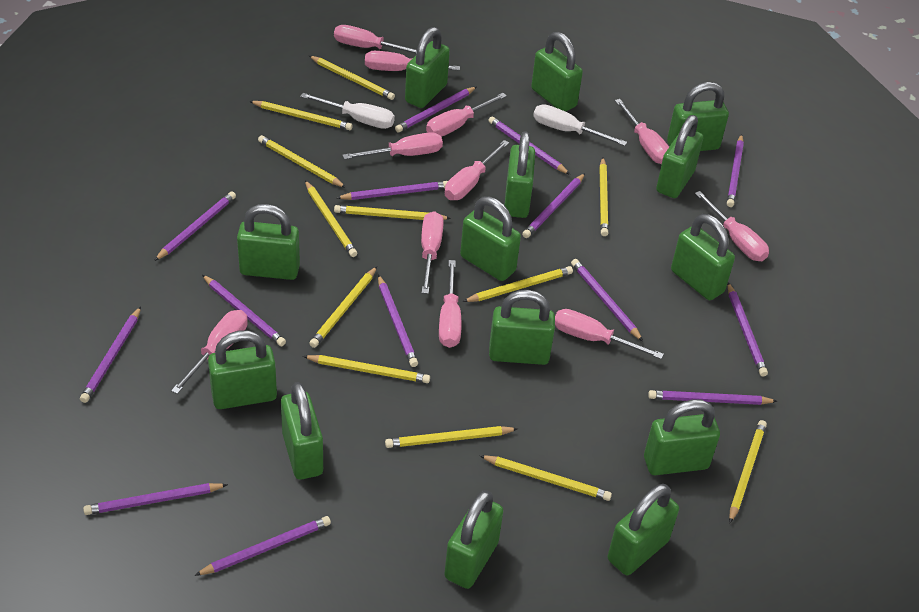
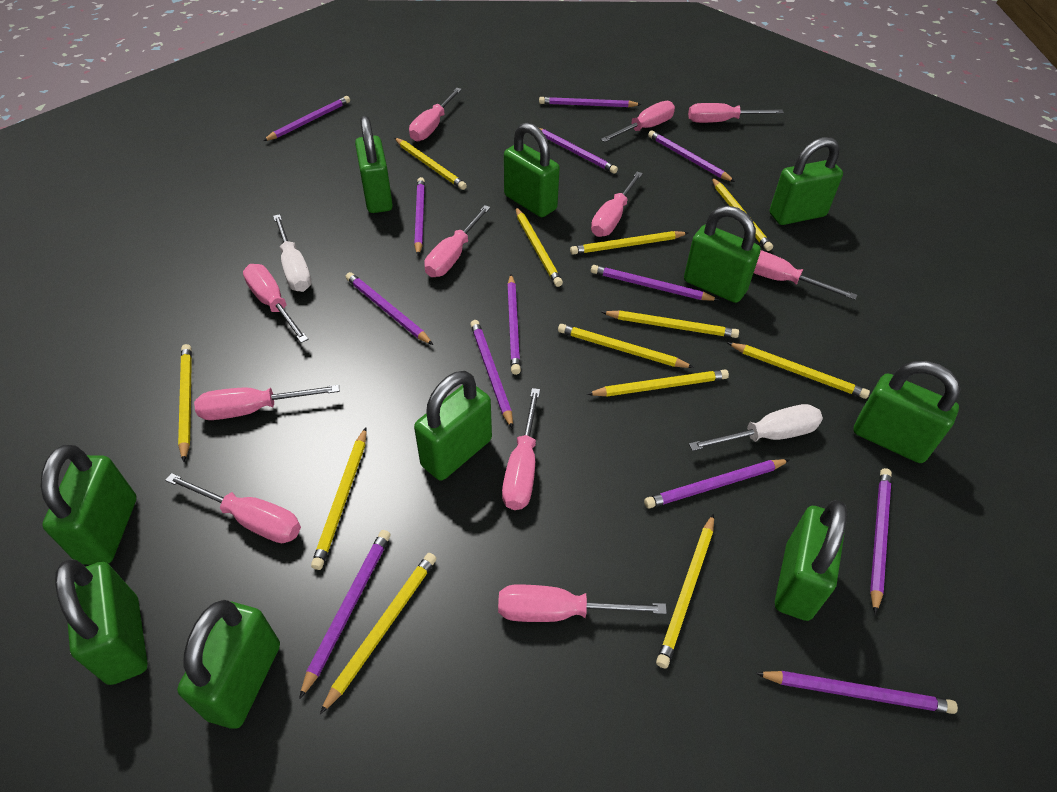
green padlock: [208,330,277,409] [237,204,300,280] [281,382,323,480] [405,27,450,108] [444,490,504,589] [460,196,521,281] [489,290,555,365] [505,131,535,218] [531,32,583,112] [608,484,679,575] [644,399,720,475] [656,115,703,198] [667,82,729,151] [671,214,735,300] = 14 -> [41,445,137,565] [55,559,148,685] [177,600,280,729] [355,116,393,213] [414,371,492,480] [504,123,560,217] [684,206,761,303] [769,137,843,225] [775,500,847,621] [853,361,961,463] = 10
purple pencil: [80,307,141,403] [83,483,228,515] [154,191,236,261] [194,516,331,576] [202,275,286,346] [337,181,448,200] [378,275,418,367] [395,87,476,132] [488,117,570,175] [522,173,585,238] [571,259,643,341] [648,390,777,405] [727,134,744,207] [728,283,768,377] = 14 -> [263,96,350,141] [299,530,391,699] [346,272,433,345] [414,177,425,256] [470,320,513,429] [507,274,521,375] [539,97,642,107] [539,128,618,174] [591,265,719,301] [644,459,789,509] [648,130,735,182] [755,671,958,714] [870,468,892,615] = 13

